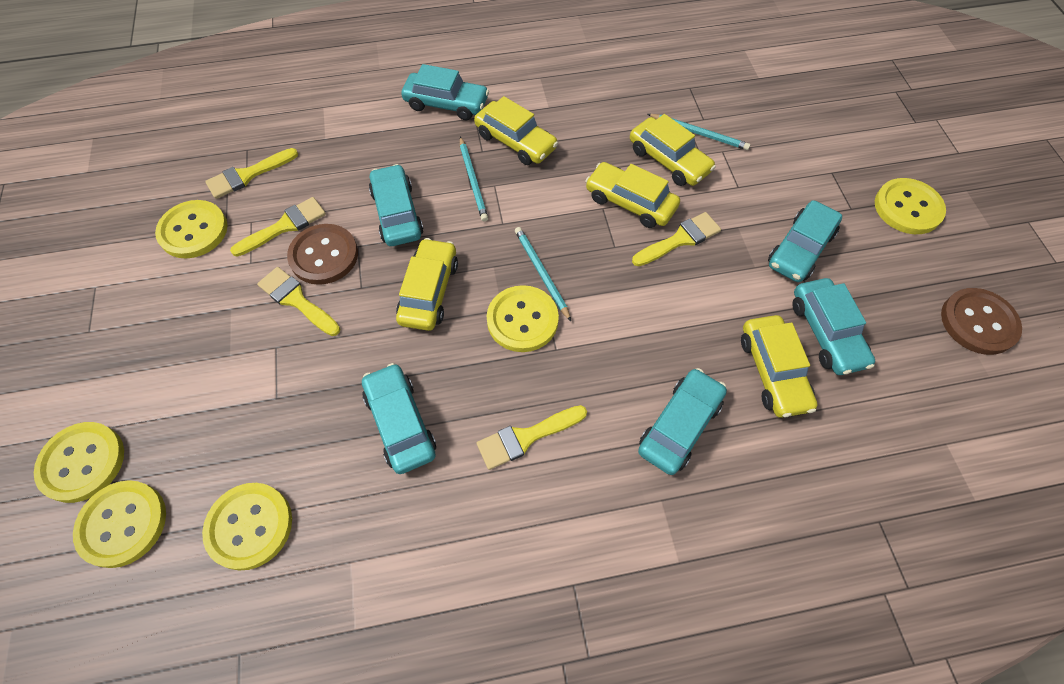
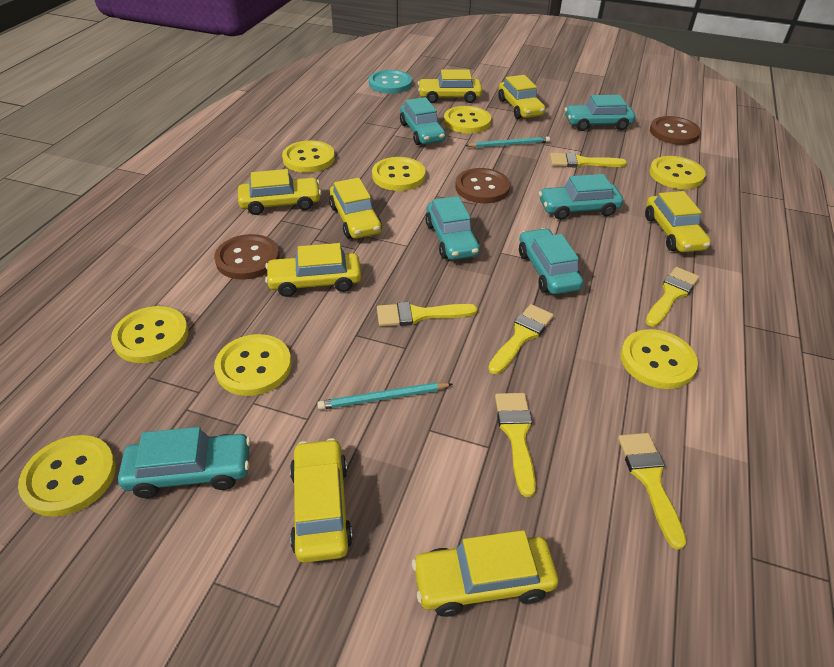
brown button: [287,224,358,285] [941,288,1022,355] = 2 -> [214,234,280,280] [455,168,510,203] [650,116,701,145] = 3
turquoise button: none = 0 -> [369,70,412,94] = 1
turquoise pencil: [460,137,488,222] [515,227,571,321] [648,114,750,150] = 3 -> [317,382,452,410] [465,136,550,148] = 2
yellow brush: [205,148,298,199] [230,197,326,257] [257,267,340,336] [477,405,587,470] [632,212,721,266] = 5 -> [377,302,478,326] [488,304,554,374] [495,393,536,497] [550,152,627,168] [618,433,687,550] [645,267,699,327] = 6
yellow button: [34,422,124,503] [73,480,166,568] [155,200,228,259] [202,483,292,571] [487,285,559,352] [875,178,946,234] = 6 -> [18,435,116,517] [111,306,189,363] [214,334,292,396] [282,140,335,173] [372,157,425,191] [444,106,491,133] [621,329,698,389] [650,156,706,189] = 8
yellow car: [396,238,458,331] [474,96,558,165] [585,162,680,228] [630,114,716,186] [741,315,817,418] = 5 -> [238,169,321,215] [265,243,361,297] [290,438,353,563] [329,178,382,239] [412,530,558,617] [418,69,483,103] [498,75,545,119] [645,191,711,252] = 8

